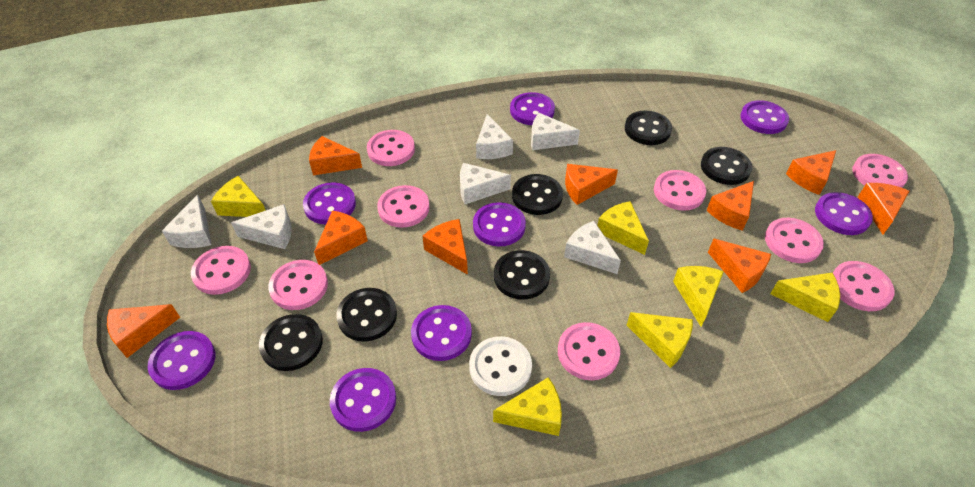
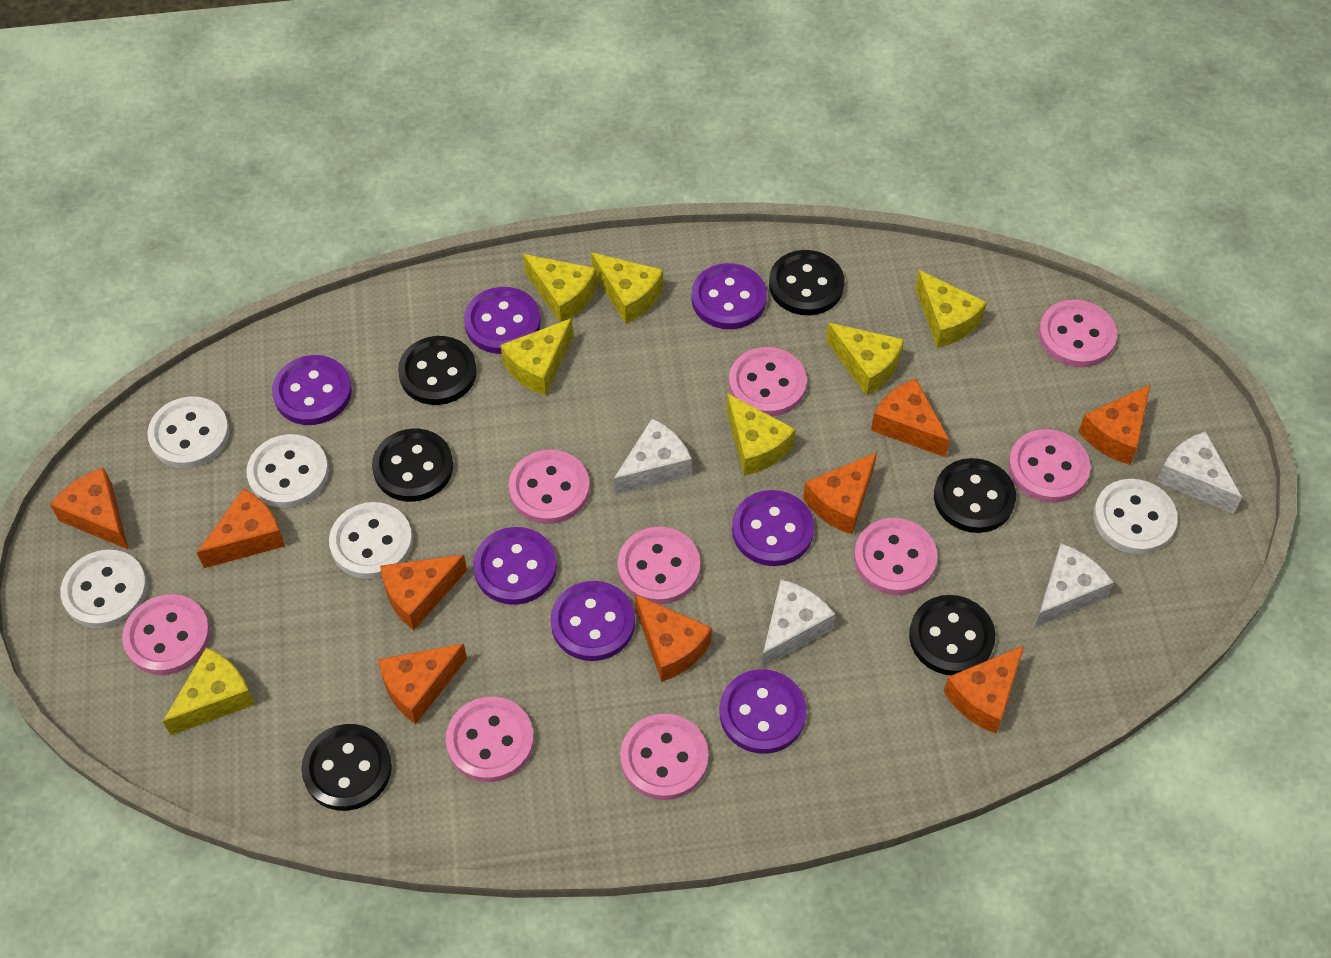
purple button: [148,331,215,390] [303,182,356,224] [330,368,396,432] [411,305,472,361] [473,202,526,246] [510,92,555,125] [740,100,789,134] [815,192,873,235] = 8 -> [272,355,352,425] [464,287,541,354] [473,527,557,605] [550,581,635,661] [691,263,767,329] [720,670,807,754] [732,490,814,566] = 7
white button: [469,336,532,396] = 1 -> [60,550,147,628] [147,396,229,468] [246,434,329,508] [329,502,413,579] [1093,479,1178,554] = 5
white cheese: [162,195,212,248] [231,204,292,249] [460,163,511,204] [476,114,513,159] [531,113,580,150] [564,221,621,274] = 6 -> [614,418,692,495] [762,579,835,668] [1034,543,1114,628] [1156,431,1242,514] = 4
yellow cheese: [211,176,266,217] [493,377,562,436] [597,201,649,255] [627,312,693,368] [673,266,724,327] [770,273,840,322] = 6 -> [163,647,255,735] [500,318,573,396] [523,254,597,322] [591,252,663,324] [726,393,796,476] [826,323,904,396] [915,270,987,348] = 7

